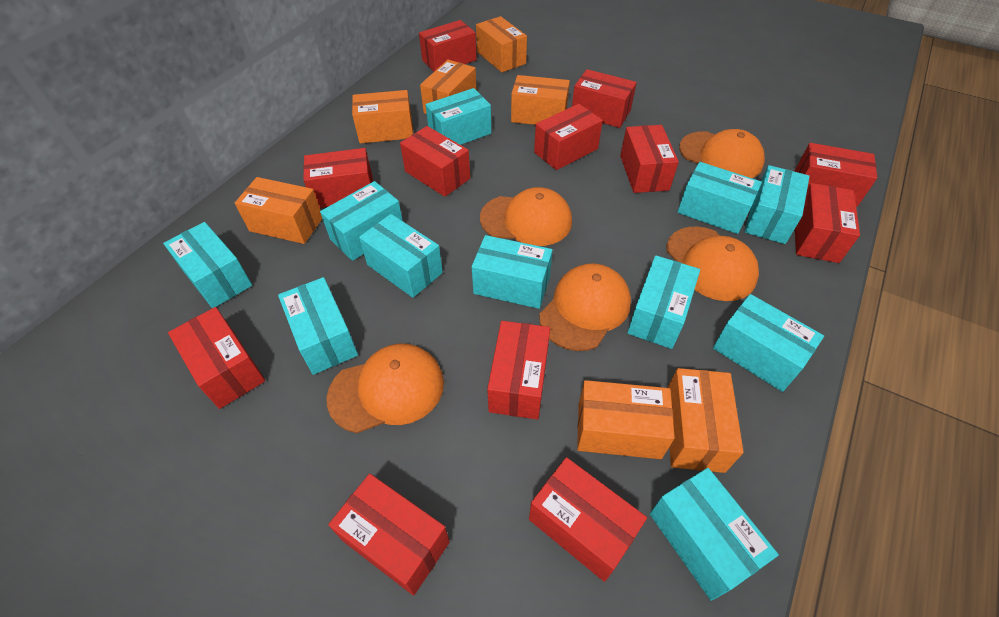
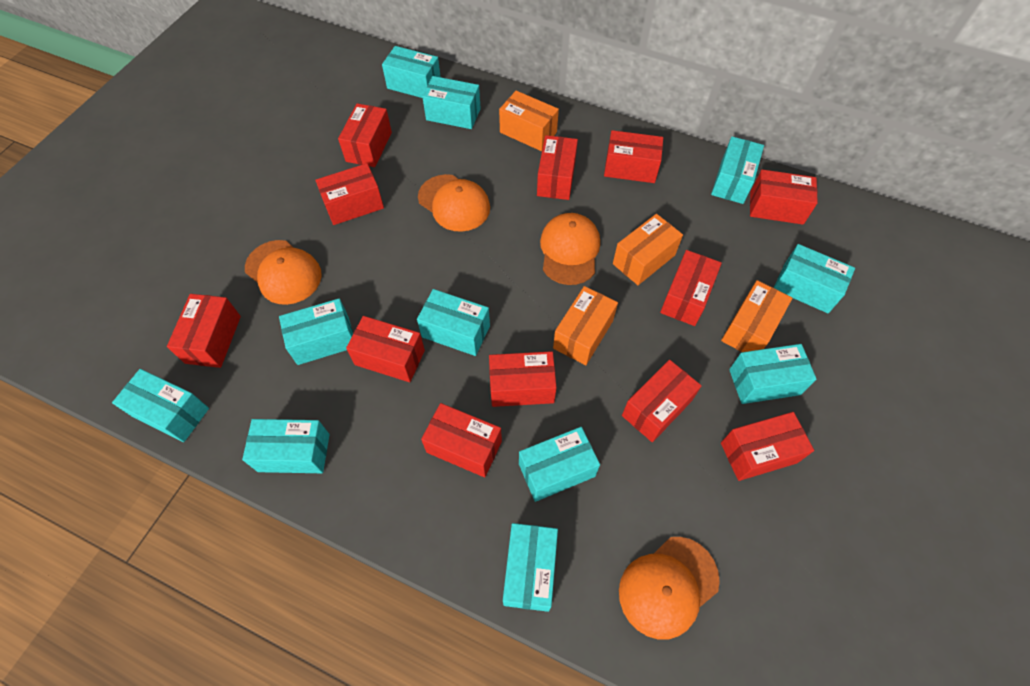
orange box: [235,177,322,244] [352,90,413,143] [420,60,477,114] [476,16,527,72] [511,75,570,125] [577,380,675,459] [667,368,744,473] = 7 -> [499,91,559,151] [553,286,618,365] [613,214,683,285] [721,280,792,352] = 4
orange cap: [327,344,444,433] [480,187,572,246] [539,264,631,351] [667,227,759,301] [679,129,765,178] = 5 -> [245,240,322,305] [418,174,490,232] [540,213,600,285] [619,537,720,639] = 4

